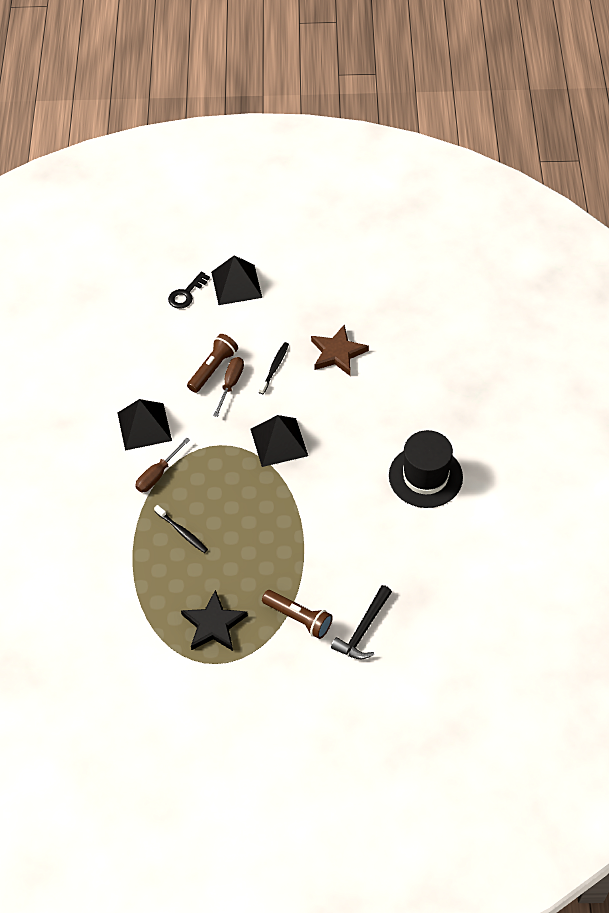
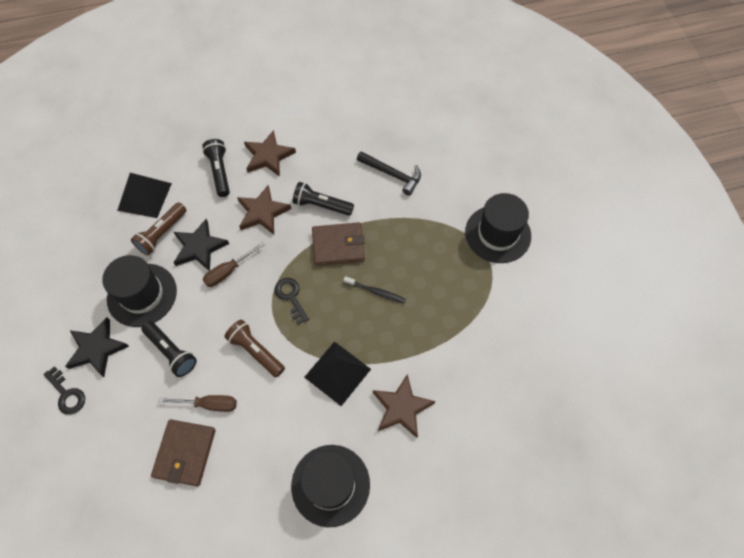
black flashlight: none = 0 -> [141,321,197,377] [202,139,230,197] [293,182,354,216] = 3
black hat: [389,430,463,508] = 1 -> [102,255,177,327] [291,445,370,527] [465,193,531,263] = 3
black key: [168,271,210,309] = 1 -> [43,366,85,415] [274,278,309,325] = 2
black pyramid: [118,399,172,451] [211,255,262,305] [251,415,308,467] = 3 -> [117,173,172,218] [304,341,371,406] = 2
black star: [181,590,248,651] = 1 -> [65,317,129,377] [173,219,229,271] = 2
black toothbrush: [154,505,208,553] [259,342,289,394] = 2 -> [344,276,406,304] = 1
brown star: [311,325,369,376] = 1 -> [237,185,291,235] [244,130,296,177] [373,374,435,438] = 3
brown wallet: none = 0 -> [151,419,216,487] [312,222,365,266] = 2

